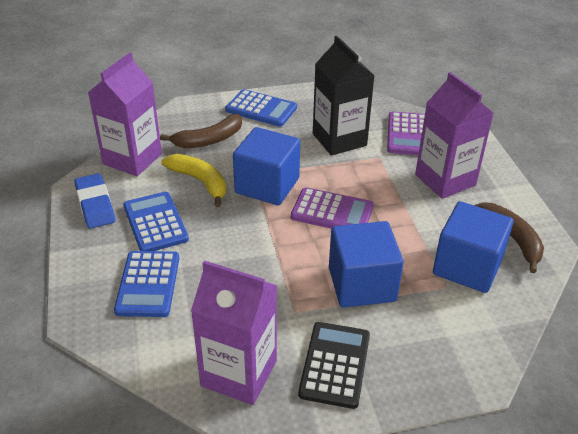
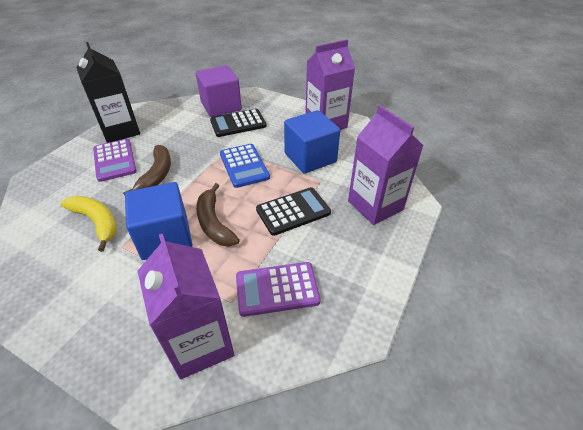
black calculator: [298,322,370,409] = 1 -> [210,109,267,137] [256,187,331,236] = 2
blue calculator: [114,251,179,317] [123,192,189,251] [225,89,297,127] = 3 -> [220,144,270,188] = 1
blue cube: [233,127,300,205] [329,221,404,308] [433,201,514,293] = 3 -> [125,182,192,260] [284,110,340,174] = 2
blue eraser: [74,173,115,229] = 1 -> none = 0
purple cube: none = 0 -> [196,65,242,117] = 1

